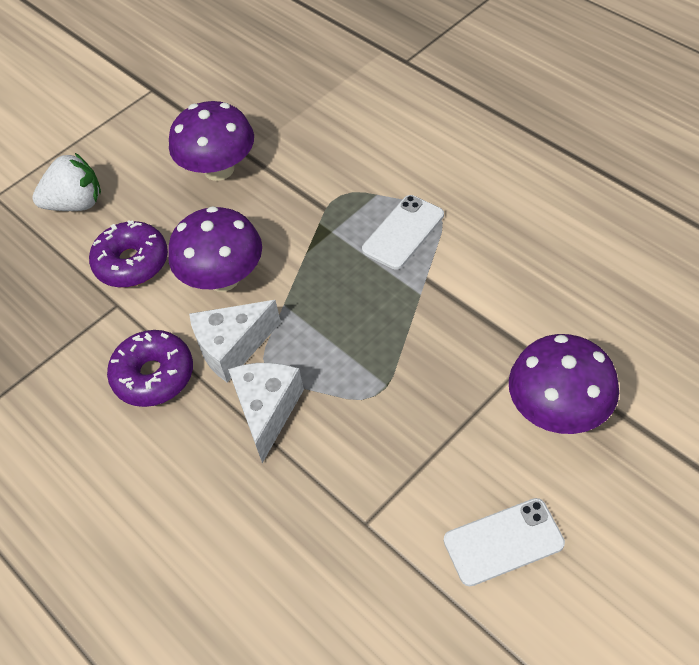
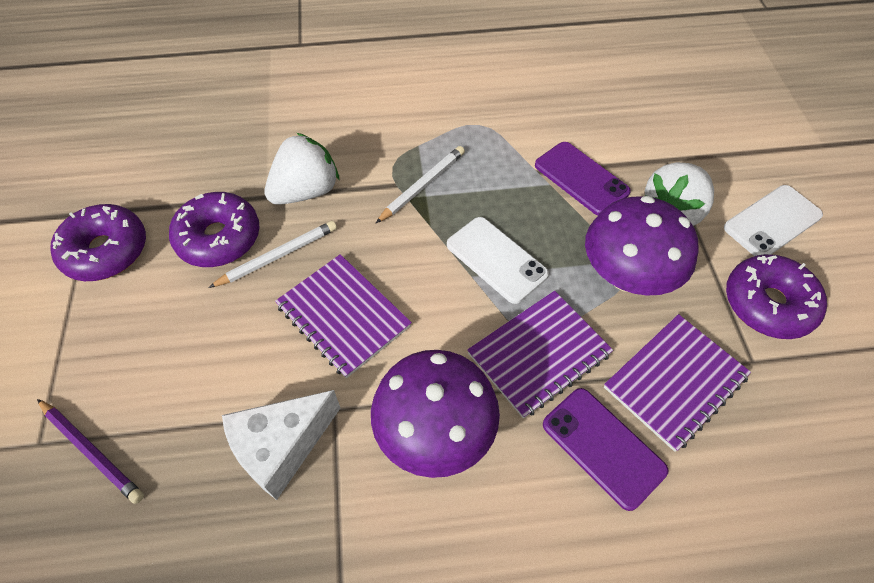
purple donut: [89,220,168,287] [107,330,193,407] = 2 -> [50,204,146,281] [169,192,259,267] [726,254,827,339] = 3
purple mushroom: [168,206,262,292] [169,101,254,181] [509,334,619,434] = 3 -> [371,350,500,478] [585,196,699,296] = 2
purple notebook: none = 0 -> [275,254,412,378] [467,291,613,418] [604,314,751,452] = 3
purple pencil: none = 0 -> [37,399,144,504] = 1
purple phone: none = 0 -> [535,142,631,215] [543,388,668,511] = 2
white cheese: [189,300,281,383] [228,363,304,463] = 2 -> [222,390,340,500] = 1
white pencil: none = 0 -> [208,221,337,288] [376,146,465,223] = 2
white strawberry: [32,153,101,211] = 1 -> [265,133,340,205] [644,162,714,226] = 2

